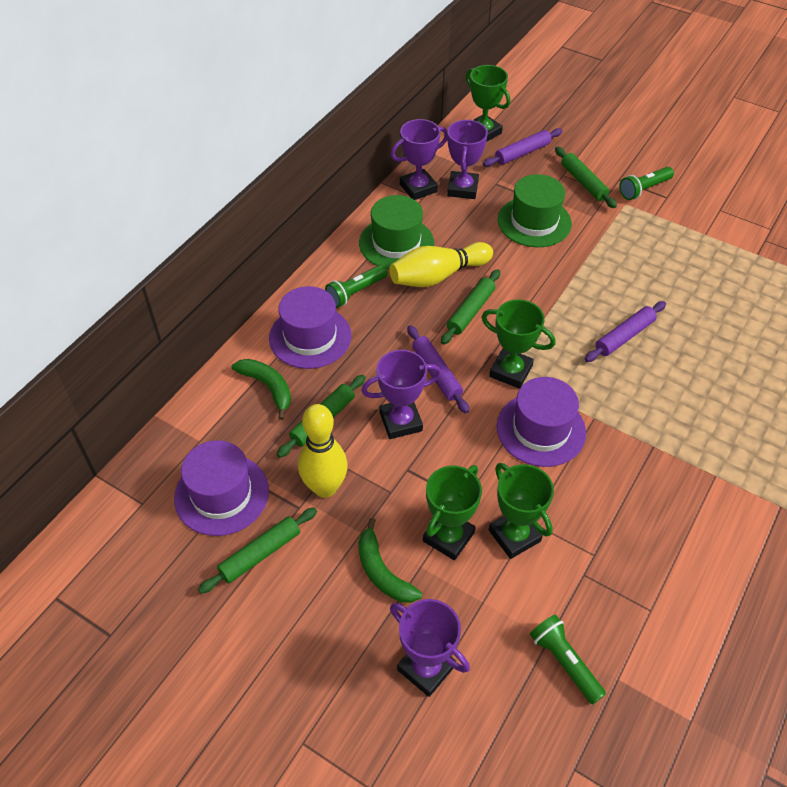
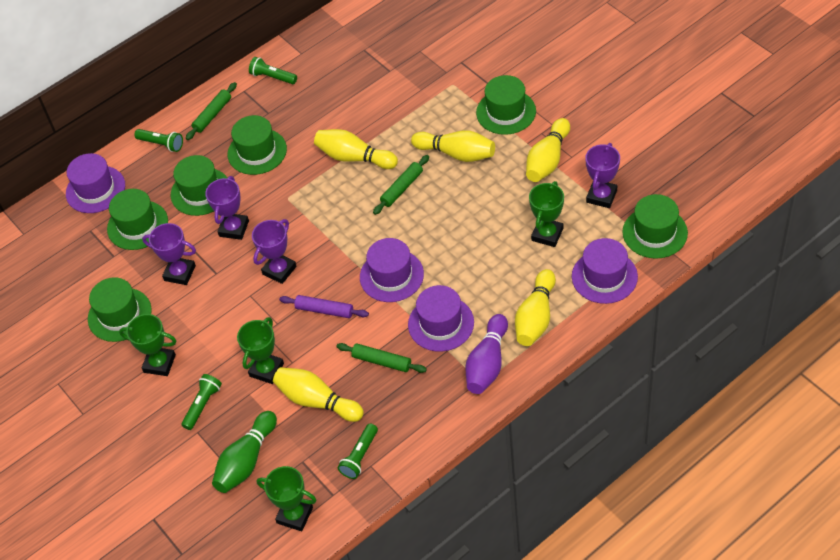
green banana: [231,359,291,420] [358,518,422,603] = 2 -> none = 0
green bowling pin: none = 0 -> [212,411,277,493] = 1
green flashlight: [325,265,388,308] [530,614,606,705] [619,167,674,200] = 3 -> [134,129,183,152] [181,374,222,430] [249,57,297,84] [338,424,378,479] = 4
green hat: [359,195,434,269] [498,174,572,247] = 2 -> [88,277,152,342] [107,189,168,250] [171,155,228,216] [228,115,287,175] [476,75,536,135] [623,194,688,259] = 6
green rolling pin: [198,507,317,594] [277,375,365,458] [441,269,500,345] [555,147,617,208] = 4 -> [186,82,237,140] [337,343,427,373] [373,155,429,215] = 3
purple bowling pin: none = 0 -> [465,314,508,394] = 1
purple hat: [174,440,269,536] [269,286,351,369] [497,377,586,467] = 3 -> [66,153,125,213] [360,238,424,302] [408,285,474,352] [572,238,638,304] = 4
purple rolling pin: [407,325,469,413] [483,128,563,167] [585,301,666,362] = 3 -> [279,295,369,318] = 1
yellow bowling pin: [298,404,348,498] [389,242,493,287] = 2 -> [273,367,364,422] [314,129,398,169] [411,130,495,162] [515,269,556,346] [526,118,570,182] = 5

